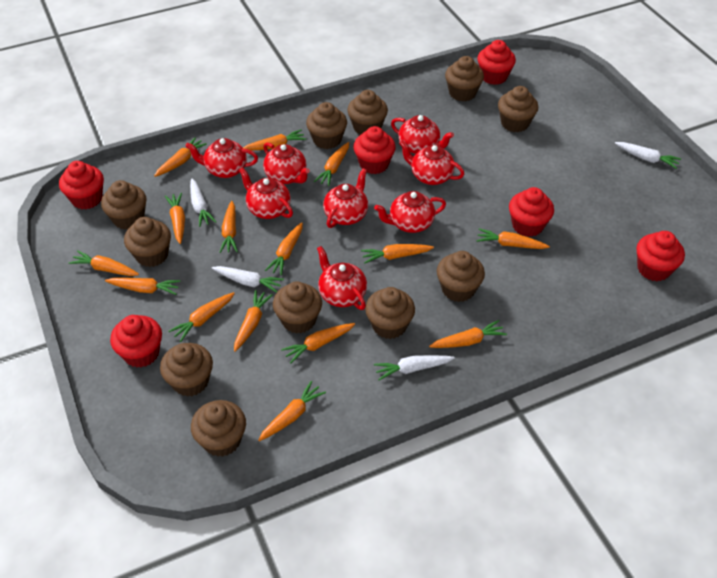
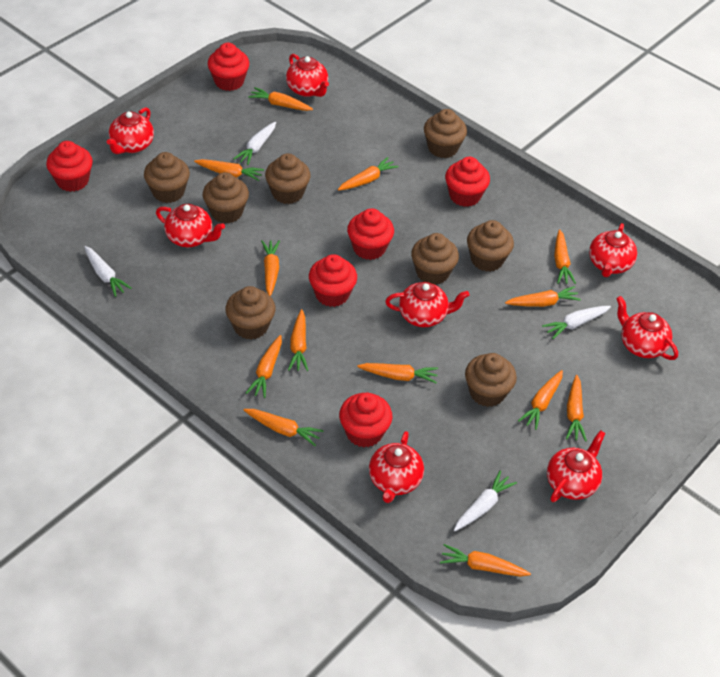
brown cupcake: [101,180,147,230] [124,217,171,267] [160,343,213,397] [191,400,246,457] [273,281,322,334] [306,102,347,149] [347,90,388,135] [365,287,415,339] [437,251,485,302] [445,56,484,101] [498,86,538,132] = 11 -> [144,152,190,203] [203,172,249,223] [225,286,276,340] [265,153,310,204] [411,233,459,285] [424,109,467,158] [465,353,517,407] [467,220,514,272] = 8
orange carrot: [69,250,139,276] [105,278,181,295] [154,138,207,177] [165,193,185,244] [168,292,235,342] [219,201,238,253] [234,290,273,352] [243,130,306,150] [258,381,326,441] [265,222,303,275] [281,323,355,363] [314,142,349,186] [361,244,434,264] [429,320,507,348] [477,228,550,249] = 15 -> [194,159,264,181] [244,409,324,446] [246,335,282,398] [248,87,313,111] [261,240,280,296] [288,309,308,371] [338,157,399,191] [357,363,438,384] [440,544,531,577] [505,286,581,307] [518,370,563,430] [554,229,576,284] [566,375,587,442] = 13

